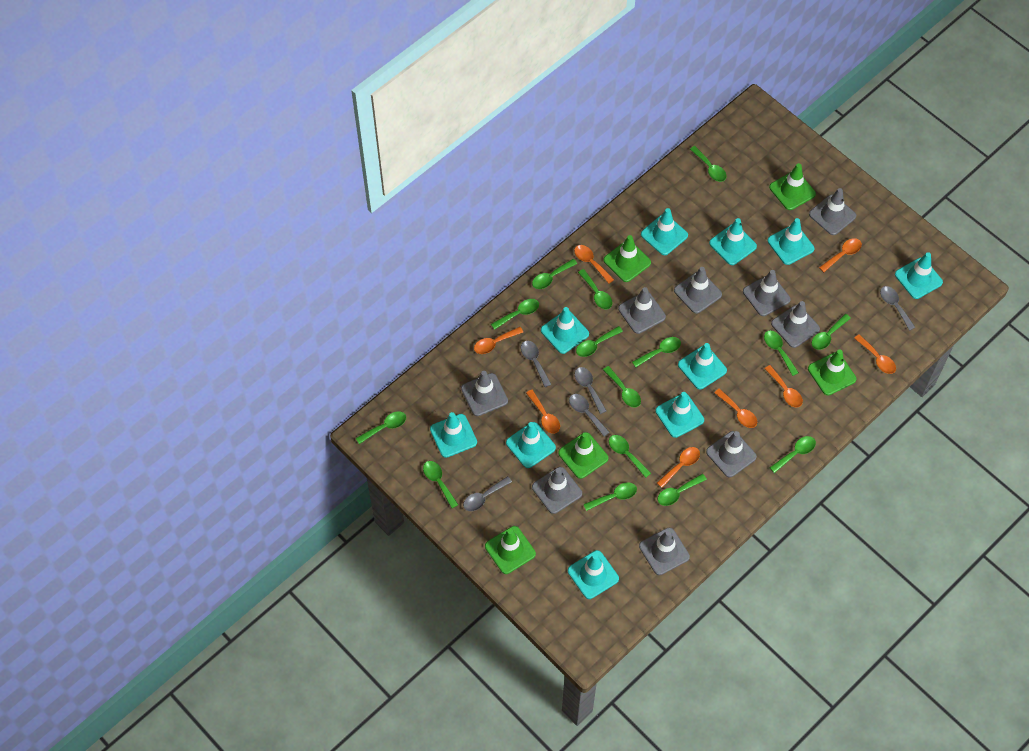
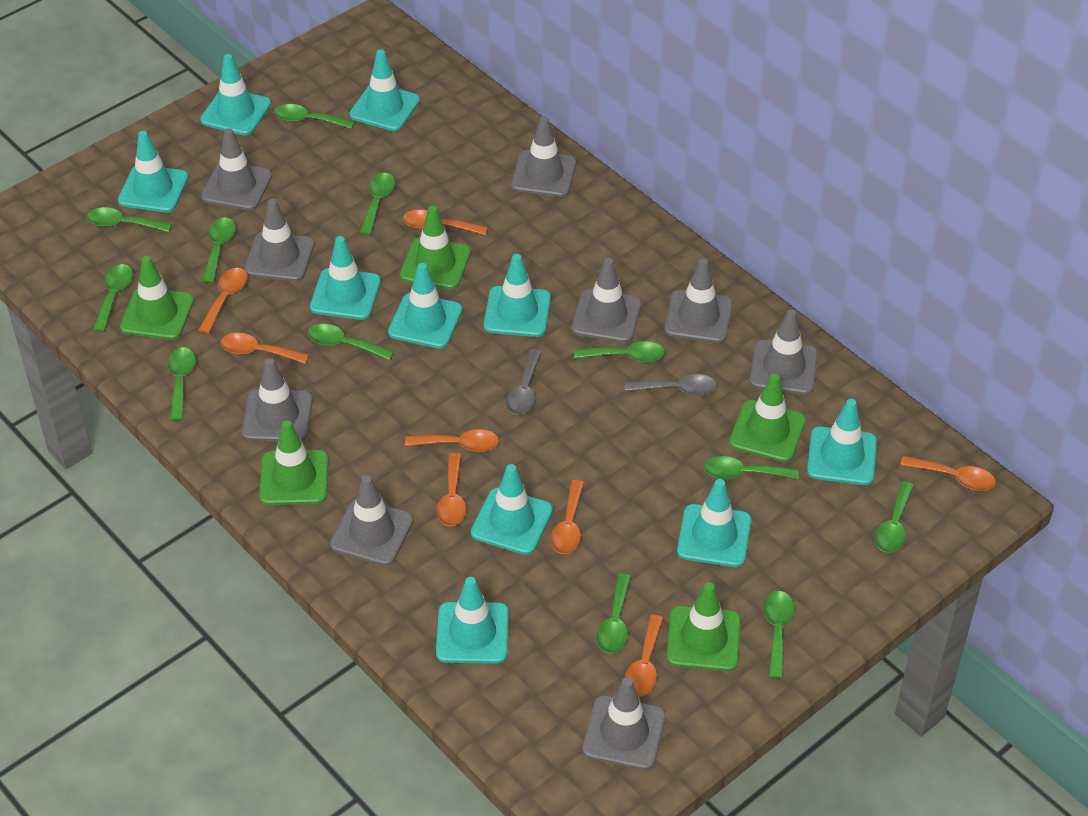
green spoon: [356,411,406,444] [423,461,458,508] [491,299,539,330] [532,259,577,289] [576,326,623,357] [578,269,612,309] [583,482,637,511] [603,366,641,407] [609,435,651,478] [632,337,681,367] [658,474,707,506] [690,146,727,182] [764,330,799,376] [770,436,816,473] [812,314,851,350] = 15 -> [87,207,172,232] [93,264,133,332] [167,347,196,421] [202,218,236,283] [274,104,355,129] [308,324,394,360] [360,173,396,235] [574,341,665,363] [596,573,631,653] [704,456,799,479] [763,591,795,679] [874,481,914,553] = 12
grey spoon: [463,476,512,511] [521,341,551,387] [569,394,610,437] [575,367,607,414] [880,286,916,331] = 5 -> [506,349,542,415] [625,374,717,396] = 2

